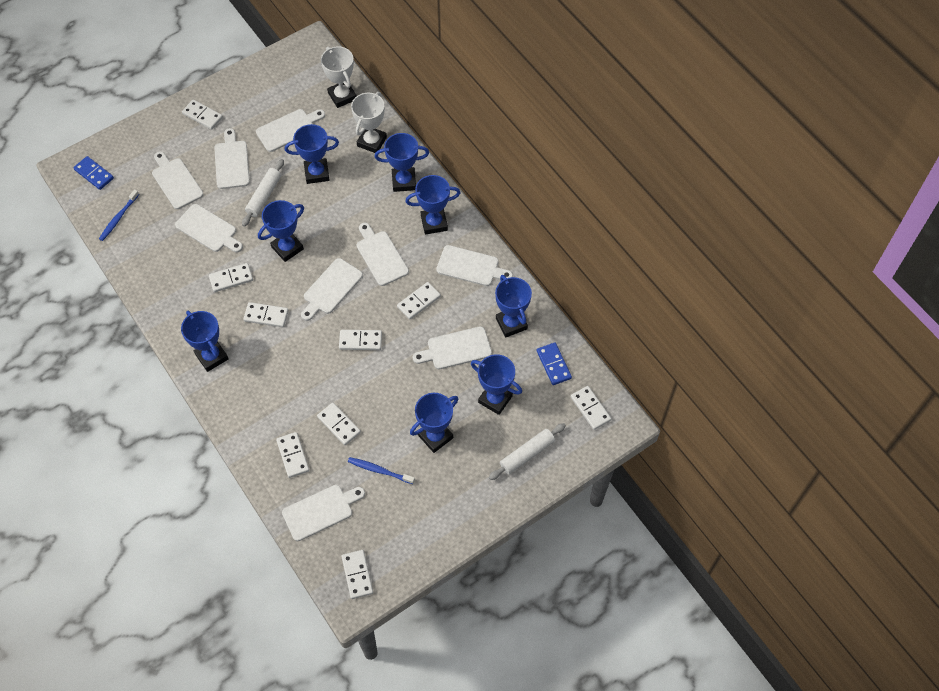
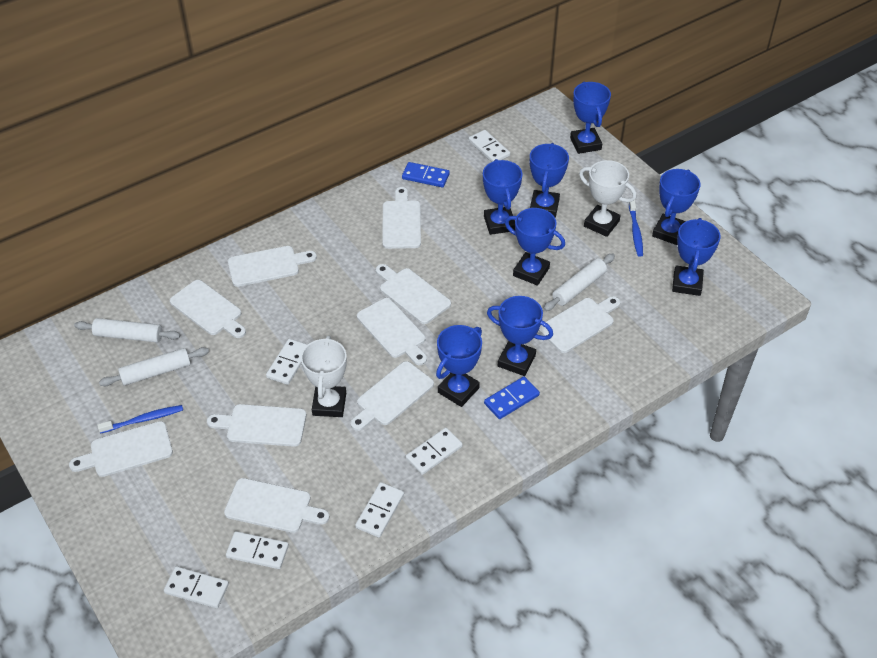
white cutting board: [152,151,204,209] [175,204,243,252] [214,128,250,189] [256,109,325,152] [282,485,365,541] [301,258,363,321] [357,223,409,286] [413,326,492,369] [436,245,513,286] = 9 -> [69,421,173,477] [170,280,246,338] [207,404,306,447] [224,478,330,533] [228,246,317,287] [350,361,434,431] [357,298,427,365] [376,264,451,324] [382,187,421,249] [539,296,620,353] = 10
white domino: [182,100,223,130] [209,263,253,292] [243,302,289,327] [276,432,309,478] [317,403,361,445] [339,330,382,350] [341,550,373,599] [397,282,441,320] [571,386,612,430] = 9 -> [164,566,229,608] [226,531,289,569] [266,339,308,385] [355,482,404,538] [406,428,463,475] [469,130,510,162] = 6
white rolling pin: [242,159,284,227] [489,423,566,480] = 2 -> [74,318,180,343] [99,347,209,386] [543,254,615,311] = 3

